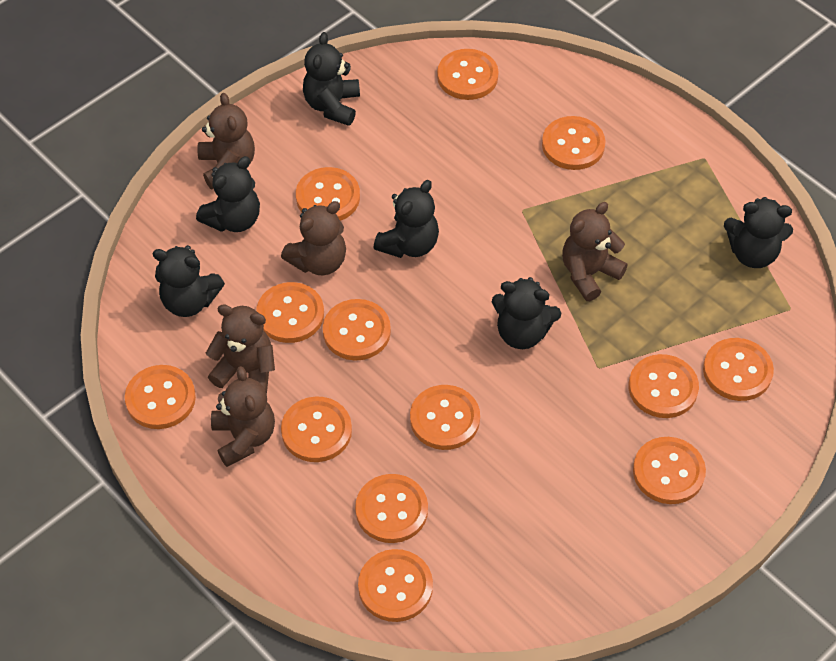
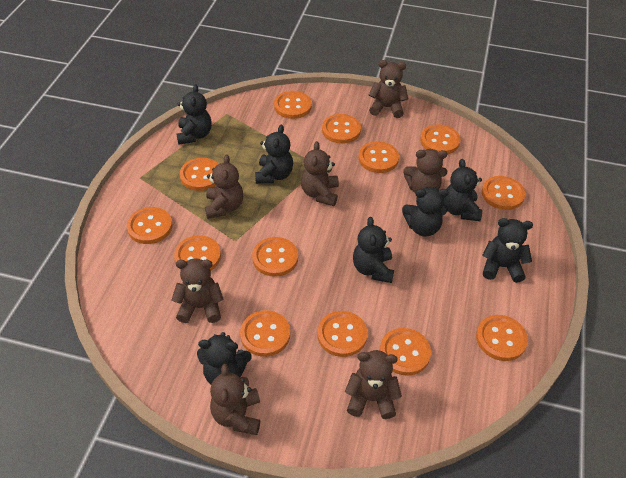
black teddy bear: [153,245,225,317] [196,156,260,232] [303,32,360,126] [374,180,439,258] [492,277,561,349] [724,197,793,268] = 6 -> [176,84,212,145] [197,332,252,384] [255,125,293,184] [353,217,394,283] [402,187,449,237] [444,159,482,221] [482,218,533,283] = 7
brown teddy bear: [197,93,255,189] [206,304,275,393] [211,366,275,467] [281,201,346,275] [562,202,628,301] = 5 -> [172,258,224,323] [205,155,243,219] [210,364,260,435] [301,141,339,206] [345,350,402,419] [369,60,408,118] [403,149,447,194] = 7

